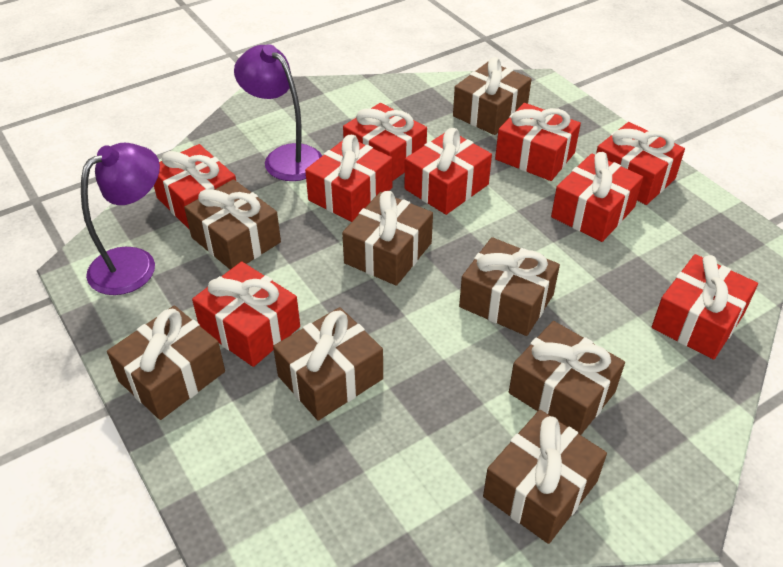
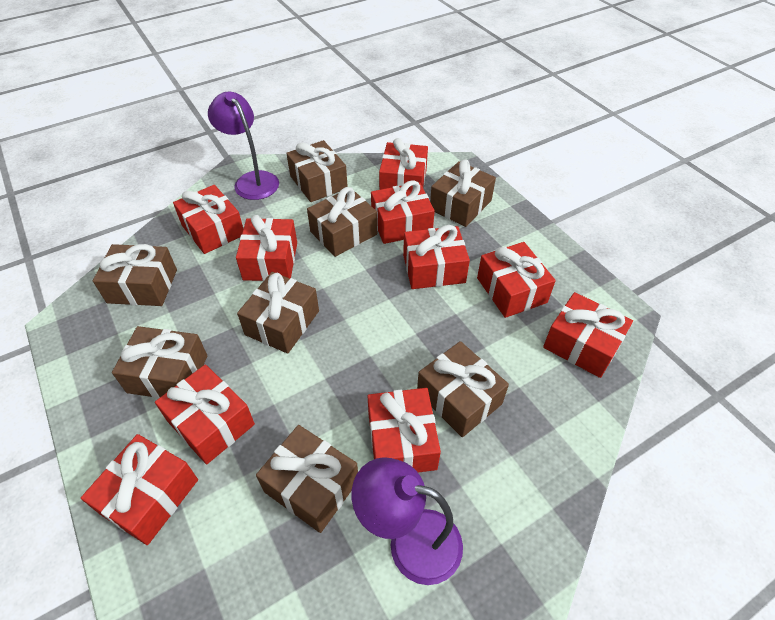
red gift: [154,144,236,230] [192,261,300,367] [305,135,392,222] [343,103,427,181] [404,128,492,215] [495,103,581,181] [551,152,643,242] [596,122,685,205] [652,254,758,359] = 9 -> [81,434,198,545] [155,365,255,464] [173,185,243,254] [236,215,297,281] [368,388,441,473] [371,180,435,244] [379,138,428,190] [403,225,470,289] [477,242,556,318] [543,292,633,378] = 10

